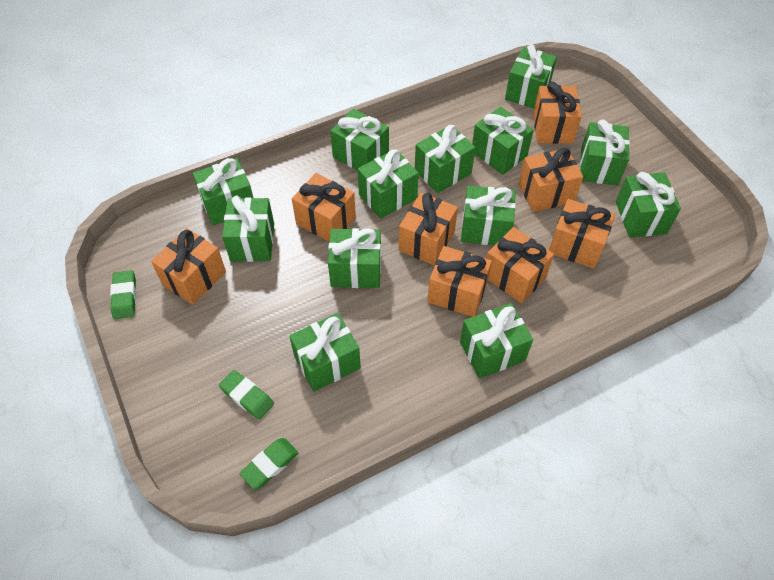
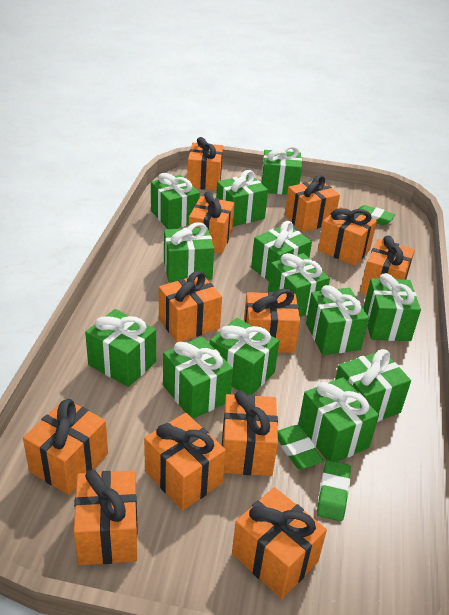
orange gift: [151,228,226,305] [292,173,356,242] [399,193,458,266] [427,246,492,317] [486,227,554,303] [519,148,583,212] [533,82,582,144] [549,199,615,269] = 8 -> [23,399,108,495] [74,469,138,565] [144,413,226,511] [159,271,222,342] [187,137,223,191] [189,191,235,254] [222,391,278,476] [232,487,327,599] [244,289,300,353] [285,175,340,232] [318,207,377,266] [360,235,415,294] = 12

